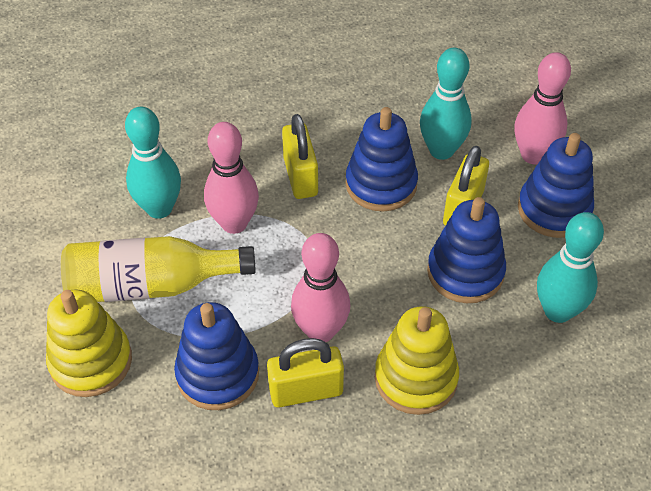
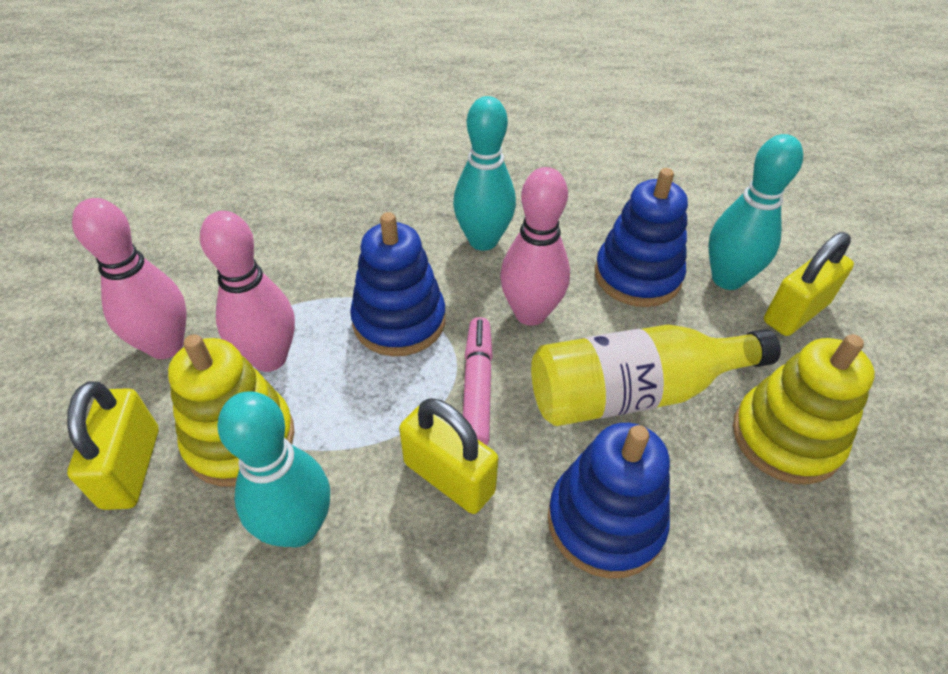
blue stacking toy: [174,302,259,410] [346,107,418,212] [427,197,506,303] [518,133,594,238] = 4 -> [350,212,446,356] [548,423,670,578] [595,168,688,307] = 3
pink marker: none = 0 -> [463,317,493,446] = 1

